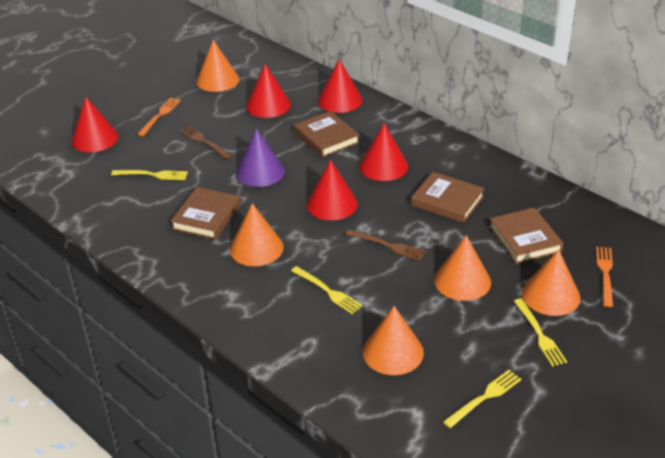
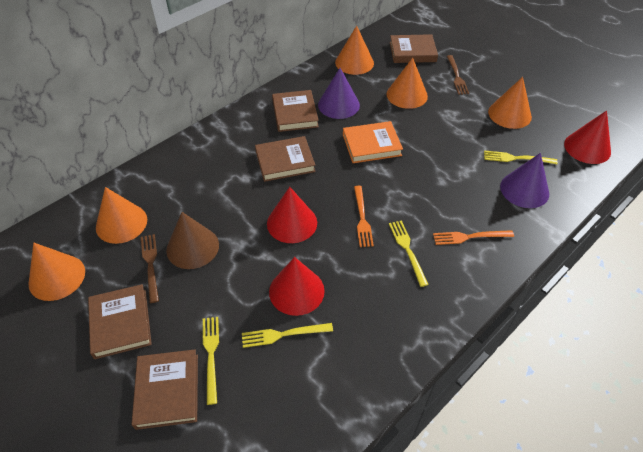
brown book: [170,187,241,239] [294,111,360,158] [411,172,485,223] [489,207,564,264] = 4 -> [88,284,152,359] [132,349,198,430] [255,136,316,182] [272,90,319,132] [390,34,438,63] = 5
brown cone: none = 0 -> [166,212,219,269] = 1
orange book: none = 0 -> [343,121,403,163] = 1
purple cone: [236,128,285,187] = 1 -> [318,68,360,119] [500,153,549,208] = 2
red cone: [71,97,118,152] [246,64,291,118] [306,160,358,220] [318,59,362,113] [359,123,408,181] = 5 -> [267,187,317,243] [269,257,325,316] [564,110,611,164] = 3

